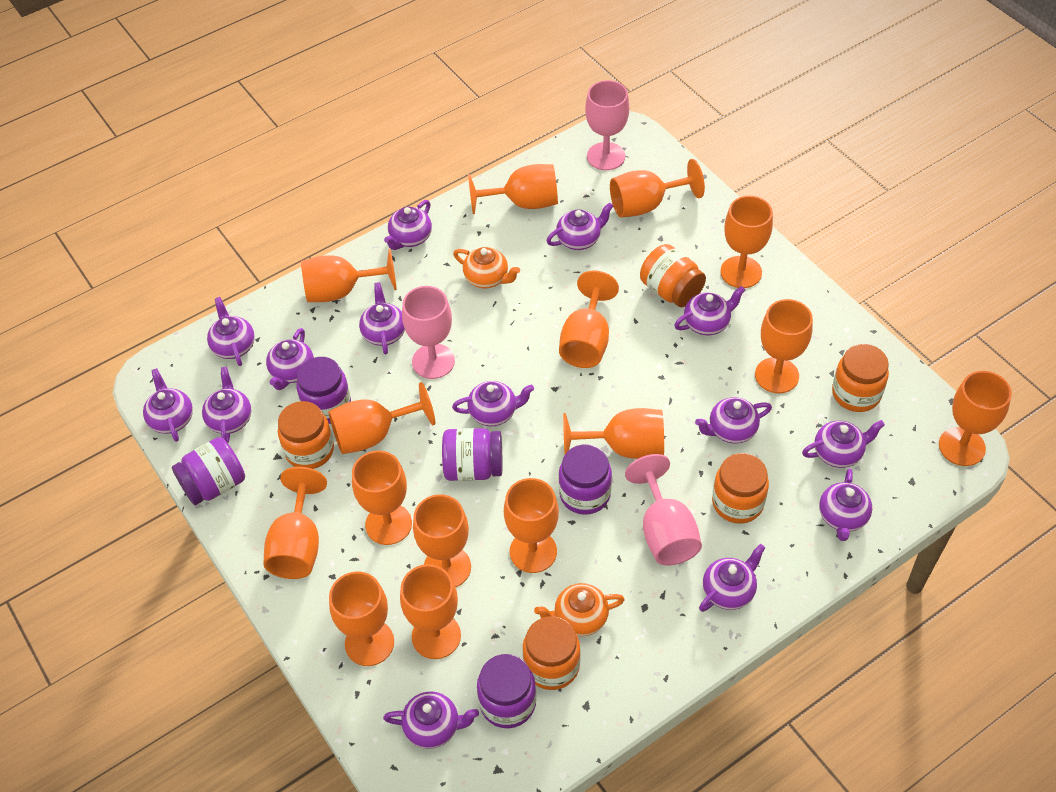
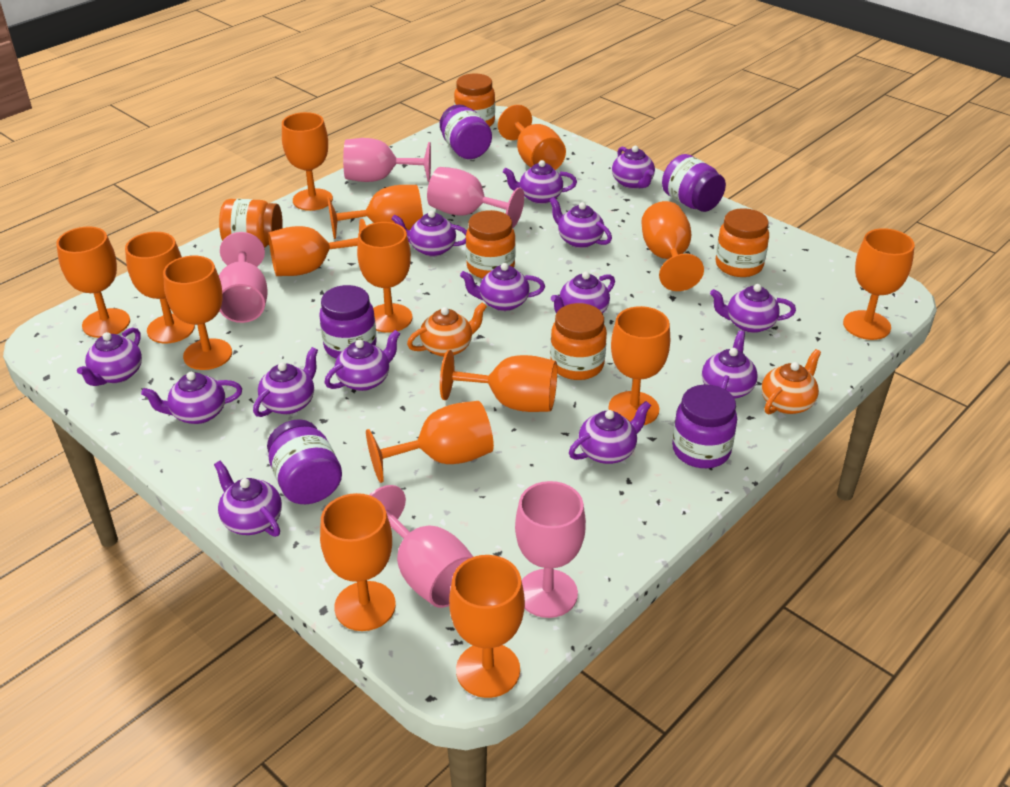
pink goblet: [402,286,455,379] [585,80,629,170] [625,454,702,565] = 3 -> [219,232,268,323] [343,138,431,182] [369,485,473,608] [427,167,524,228] [515,481,586,618] = 5

